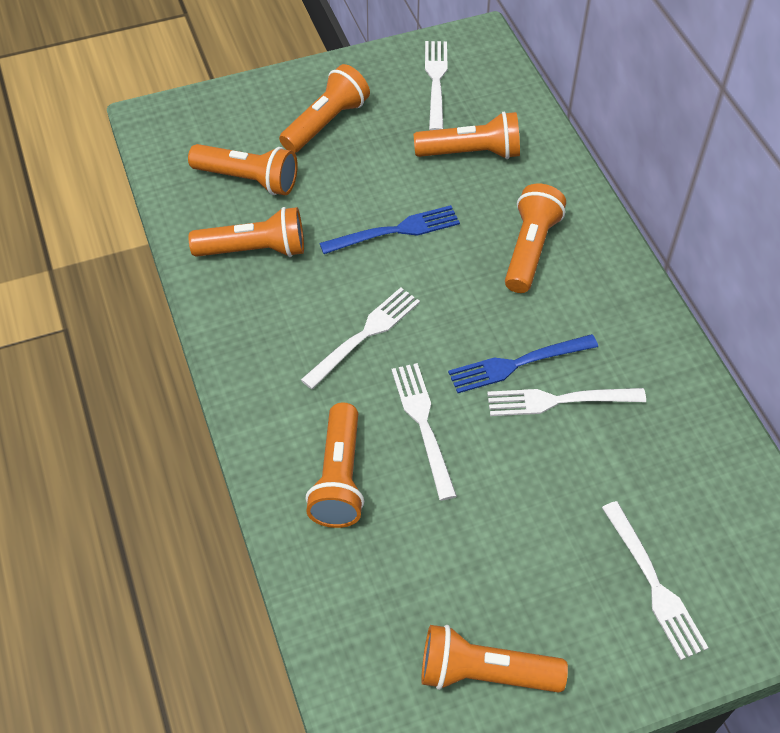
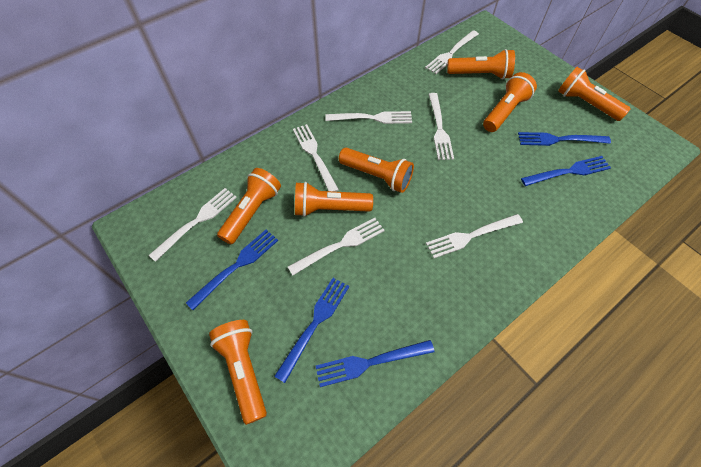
blue fork: [319,205,460,254] [448,334,598,393] = 2 -> [186,230,278,310] [274,278,349,383] [316,340,435,387] [518,132,611,146] [521,156,611,186] = 5
white fork: [301,288,420,389] [391,363,457,501] [425,41,447,130] [487,388,646,416] [602,501,709,660] = 5 -> [149,188,237,262] [288,218,385,275] [293,124,339,192] [325,111,412,124] [425,30,479,74] [426,214,523,258] [429,93,454,160] = 7

